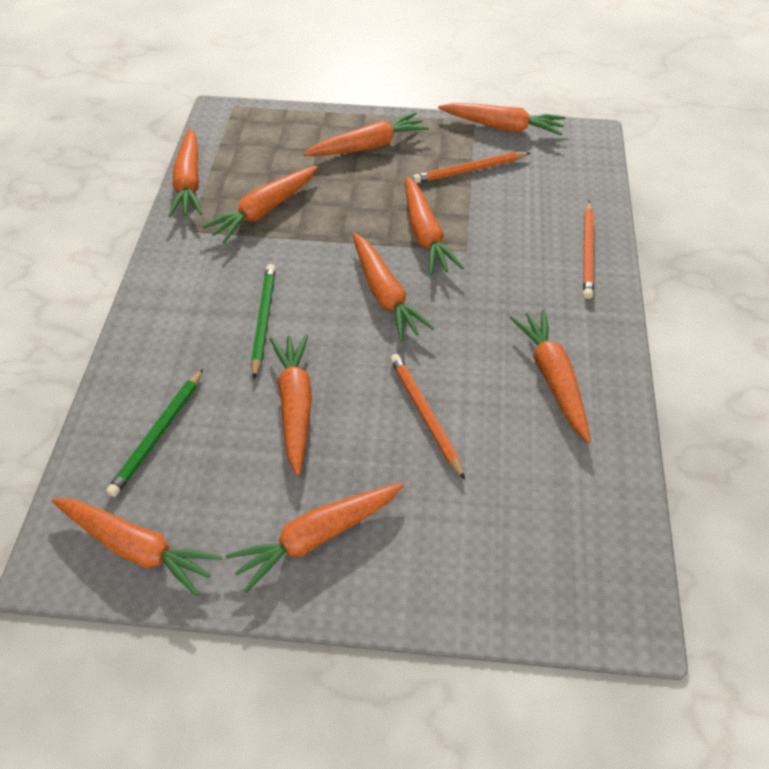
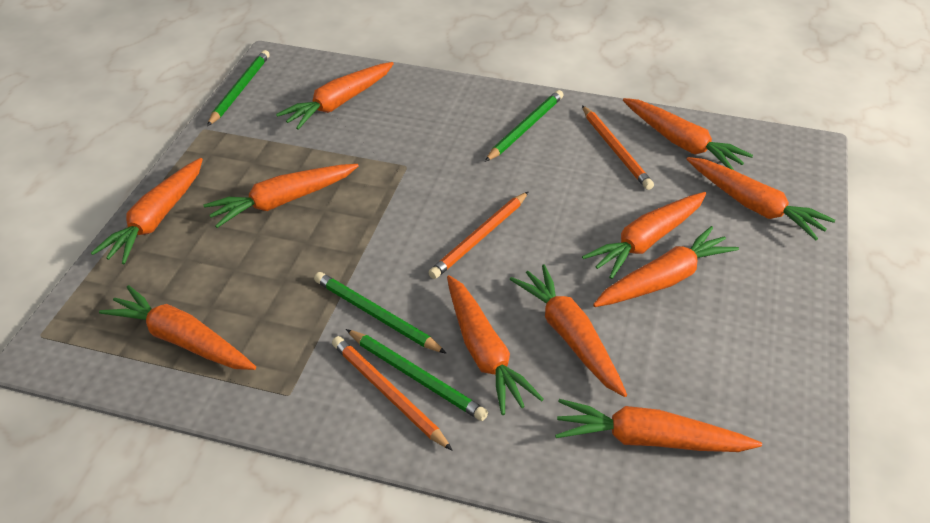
green pencil: [106,368,204,497] [251,264,276,379] = 2 -> [207,50,270,126] [314,272,447,354] [346,329,488,421] [485,90,564,162] = 4
orange carrot: [52,498,222,596] [168,128,203,217] [202,166,318,243] [226,483,404,593] [270,334,312,476] [303,112,429,156] [353,233,434,341] [405,176,464,275] [438,103,566,136] [510,310,591,443] = 10 -> [91,158,203,264] [99,285,256,370] [204,164,359,228] [276,62,394,130] [447,275,544,415] [510,264,627,397] [555,399,762,452] [582,192,706,279] [593,226,739,307] [623,98,753,170] [686,157,835,240] = 11

